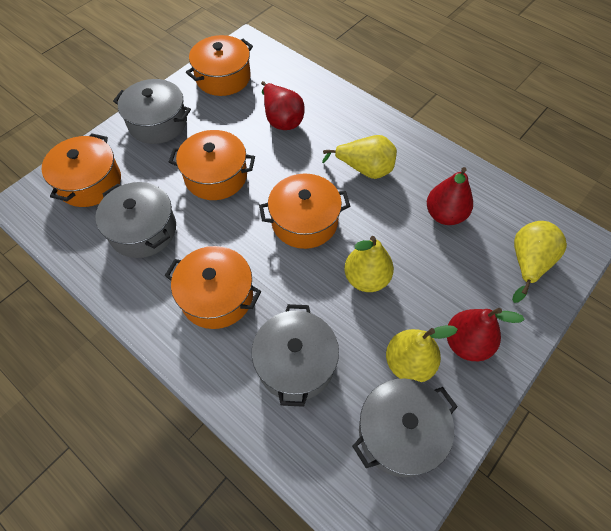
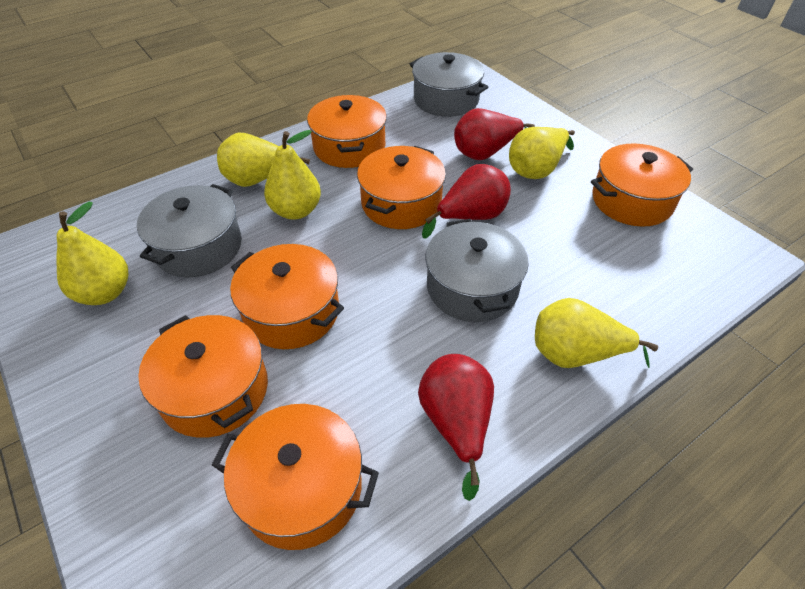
grey pot: [95,182,176,258] [113,79,191,144] [252,304,339,407] [352,378,458,477] = 4 -> [137,184,242,278] [410,52,488,117] [425,219,529,322] = 3
orange pot: [42,133,121,207] [165,246,261,329] [169,130,255,200] [186,35,253,96] [259,174,350,249] = 5 -> [138,315,268,438] [212,404,379,550] [230,244,344,349] [307,95,387,168] [357,146,446,229] [591,143,693,227] = 6
yellow pear: [322,135,397,179] [344,236,394,292] [386,325,458,382] [512,221,567,303] = 4 -> [56,202,128,305] [217,133,310,187] [264,130,321,219] [509,127,575,179] [535,298,658,368] = 5

